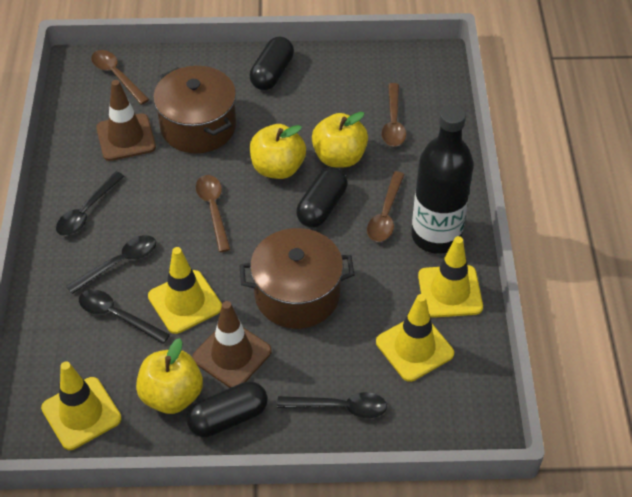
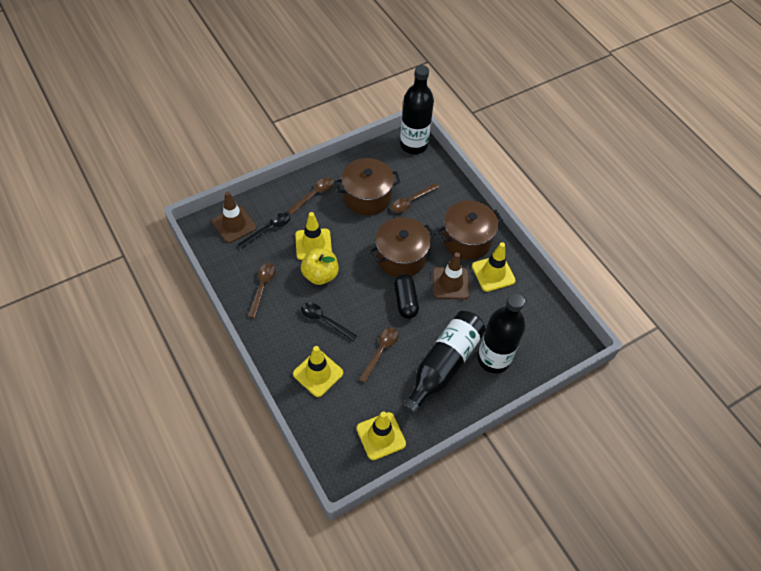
black bottle: [412,105,474,254] = 1 -> [400,65,434,154] [402,311,486,415] [477,293,526,373] = 3
black capsule: [187,381,267,437] [250,37,294,90] [296,167,347,228] = 3 -> [394,274,419,319] = 1
black spoon: [56,172,124,236] [66,235,156,294] [79,289,170,344] [277,392,387,418] = 4 -> [238,213,290,249] [301,303,357,341] = 2
brown pot: [153,66,236,153] [239,228,354,329] = 2 -> [335,158,400,215] [370,217,435,277] [438,200,503,260] = 3
yellow apple: [136,338,203,414] [250,124,306,179] [312,112,368,168] = 3 -> [301,248,339,285] = 1

